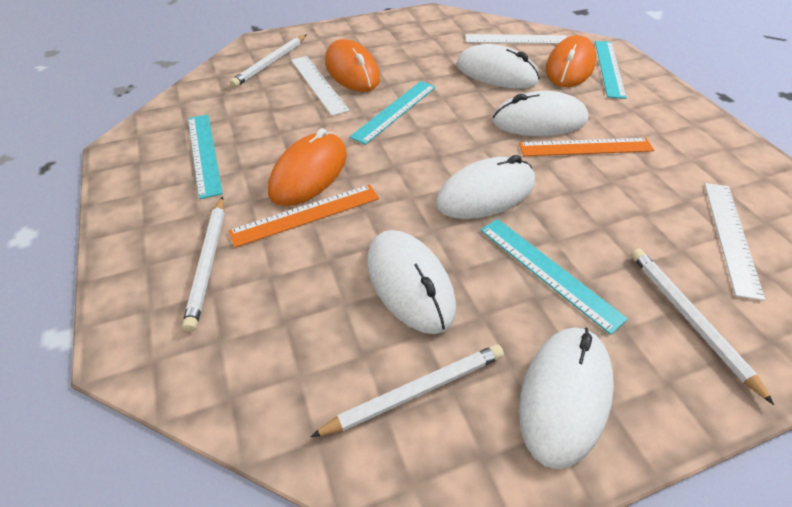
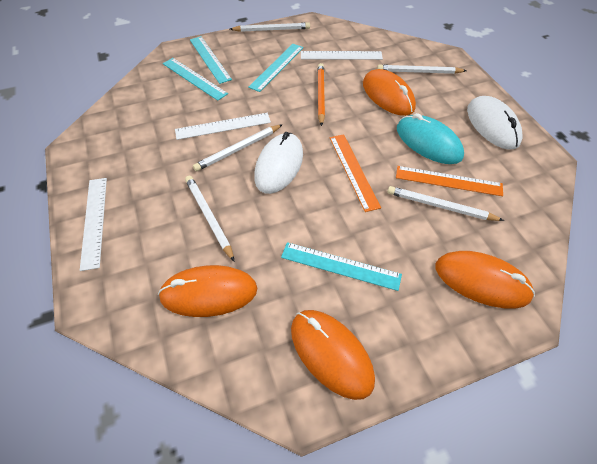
orange mouse: [268,128,347,206] [325,39,380,92] [546,35,596,87] = 3 -> [158,265,258,317] [291,310,375,400] [363,69,416,116] [435,251,535,309] = 4
orange pencil: none = 0 -> [317,63,325,126] = 1
turquoise mouse: none = 0 -> [397,113,464,164] = 1
white mouse: [367,230,456,334] [436,155,535,219] [456,44,540,89] [492,91,588,136] [519,327,614,469] = 5 -> [254,132,303,194] [467,96,522,150] = 2
white pencil: [182,196,225,332] [230,35,307,87] [310,344,504,437] [631,248,774,405] = 4 -> [185,175,235,262] [193,124,283,171] [230,22,310,32] [377,64,467,74] [387,186,504,221] = 5

